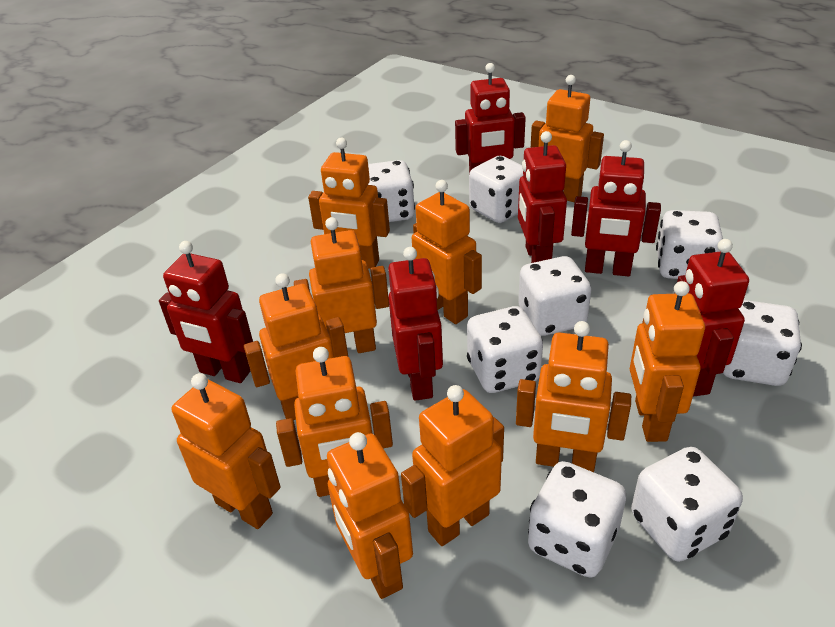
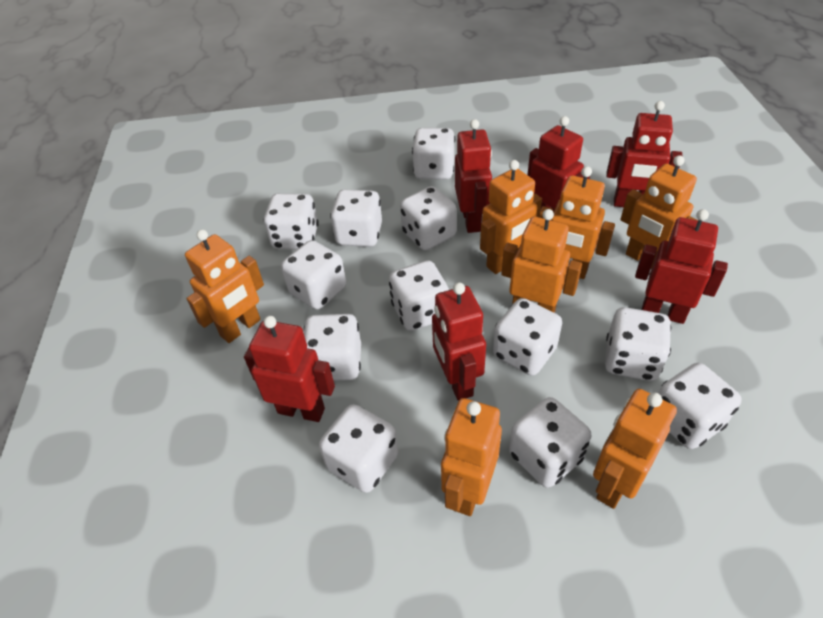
orange robot: [172,373,280,529] [244,273,348,420] [276,347,393,497] [294,217,389,353] [308,138,390,269] [327,432,413,599] [401,385,504,546] [412,180,482,324] [516,321,631,472] [531,75,604,202] [630,281,705,442] = 11 -> [185,230,264,343] [441,398,502,516] [480,160,542,274] [501,209,582,313] [539,166,615,279] [593,389,677,509] [620,155,698,269] = 7
white dice: [368,160,415,222] [467,306,543,393] [469,156,523,223] [518,256,591,336] [528,461,626,578] [631,447,743,562] [656,210,723,279] [723,300,802,386] = 8 -> [264,193,319,250] [281,240,346,309] [304,314,361,381] [319,404,398,493] [330,189,382,247] [389,260,449,331] [400,186,457,250] [412,128,455,180] [493,298,562,376] [509,397,591,488] [605,307,672,381] [658,363,742,449] = 12

